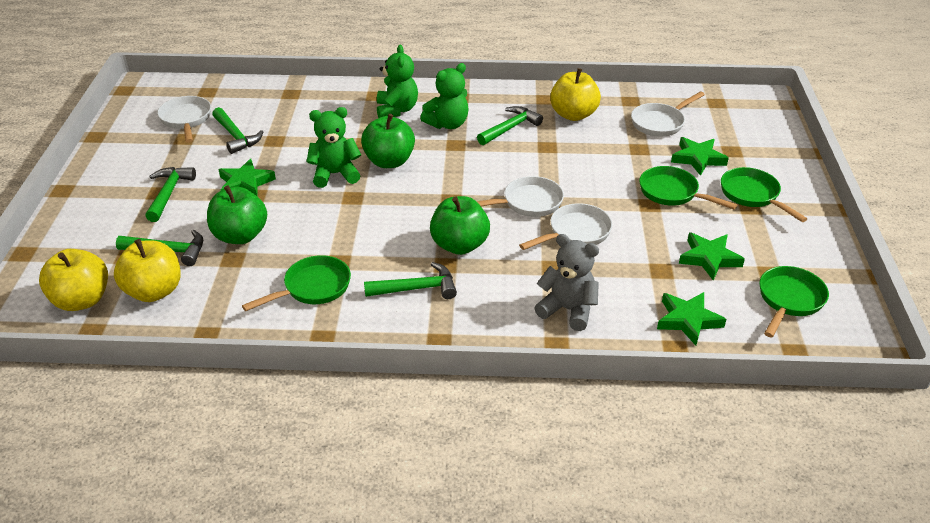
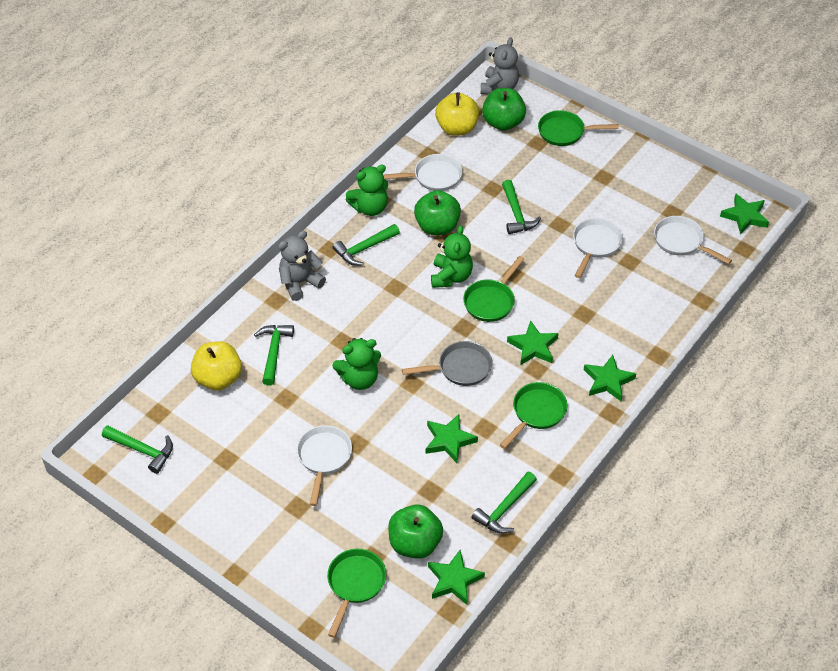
green star: [218,159,276,197] [657,292,726,346] [671,137,729,176] [679,232,745,280] = 4 -> [426,414,478,463] [428,550,485,605] [507,321,558,365] [584,355,636,401] [720,194,769,234] = 5
grey pan: none = 0 -> [402,341,492,386] = 1
grey teddy bear: [534,234,599,331] = 1 -> [278,231,326,301] [481,37,519,94] = 2
yellow apple: [39,249,108,311] [114,239,181,302] [550,68,601,121] = 3 -> [191,342,242,391] [435,92,479,136] = 2

